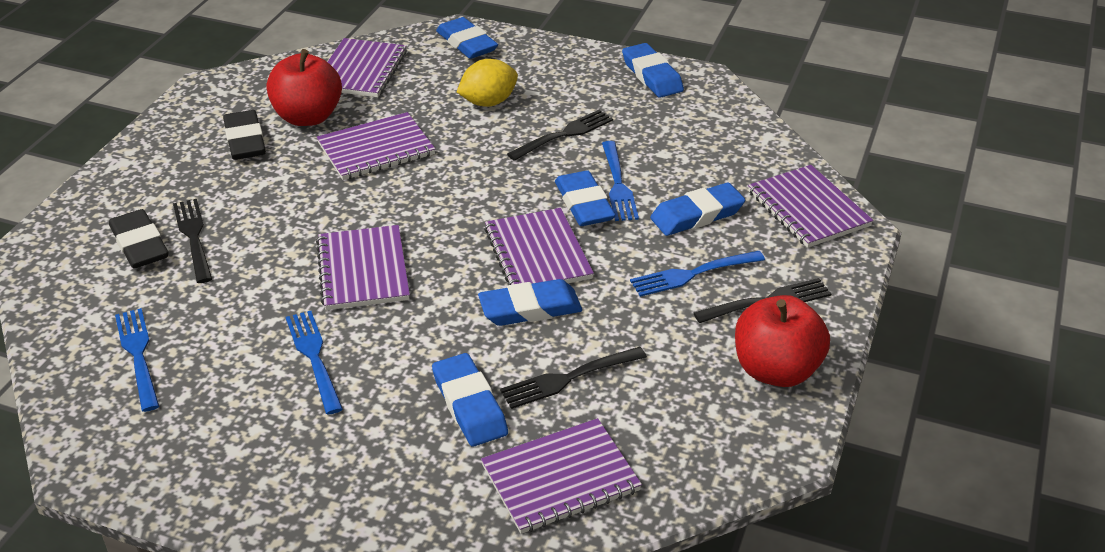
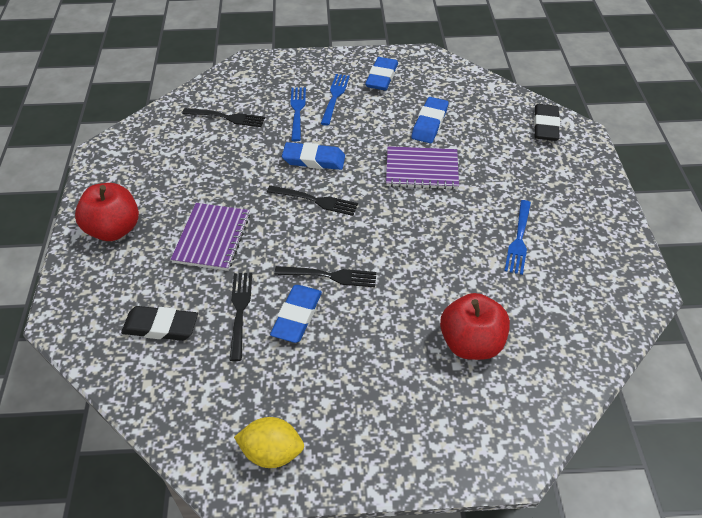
blue eraser: [432,353,508,447] [436,17,498,59] [478,279,582,326] [555,171,616,226] [622,43,684,98] [650,183,745,236] = 6 -> [270,285,322,343] [282,142,345,170] [365,57,398,90] [411,97,448,143] = 4
blue fork: [115,308,159,412] [286,311,343,415] [602,141,639,221] [630,251,765,297] = 4 -> [290,88,306,141] [320,74,350,126] [505,200,531,275] = 3
purple notebook: [316,225,410,310] [317,112,435,180] [328,38,407,97] [481,418,642,534] [484,208,594,285] [748,165,873,248] = 6 -> [171,203,250,271] [386,146,459,190] = 2

